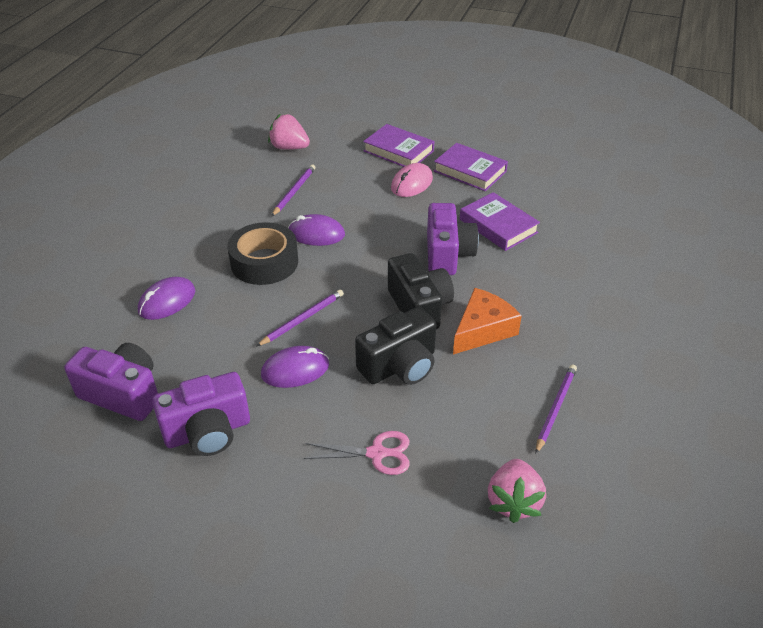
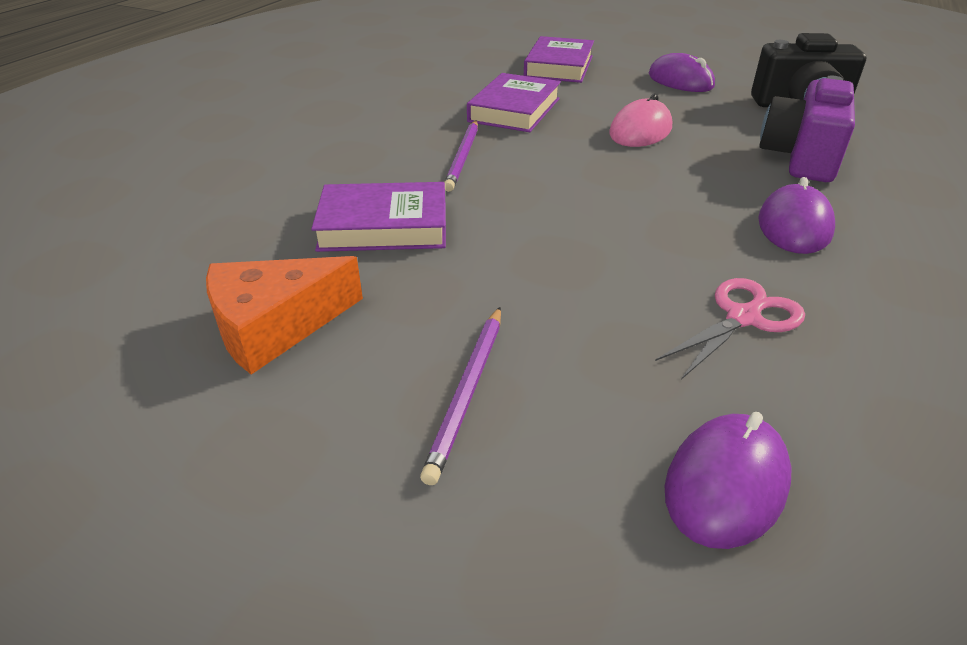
black camera: [355,307,436,385] [388,253,454,329] = 2 -> [751,33,866,107] = 1
black tape: [227,222,298,285] = 1 -> none = 0
pink strawberry: [268,114,310,150] [488,459,546,523] = 2 -> none = 0
purple camera: [64,343,158,421] [152,372,250,456] [427,203,479,275] = 3 -> [759,76,855,182] = 1
purple pencil: [256,289,344,347] [272,165,315,216] [536,364,577,454] = 3 -> [420,307,501,485] [444,120,478,192] = 2

